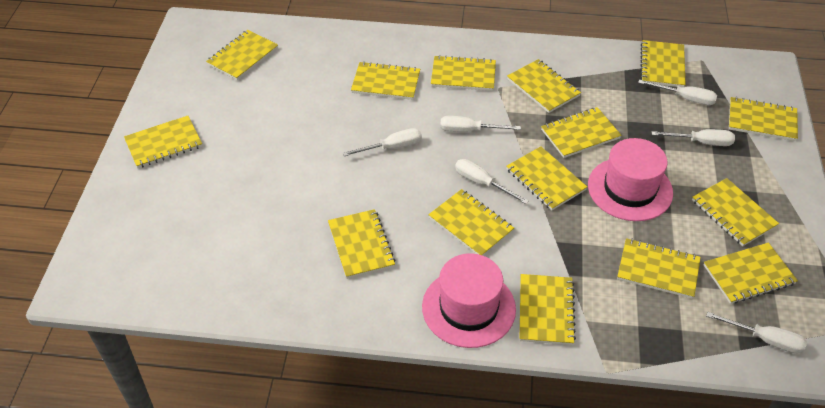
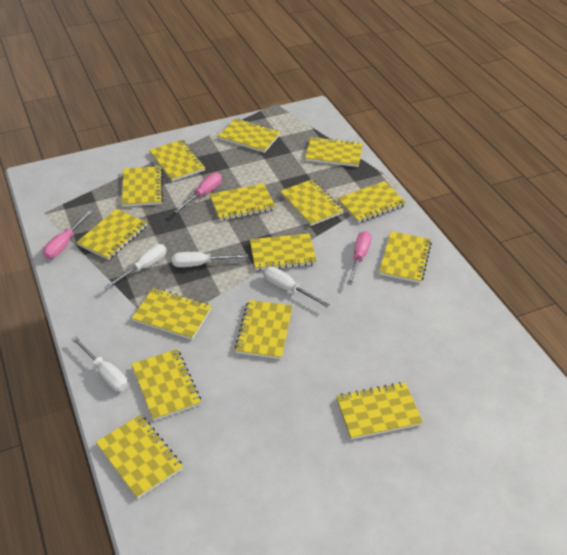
pink hat: [422,253,516,348] [588,138,673,221] = 2 -> none = 0
pink screwdriver: none = 0 -> [43,210,92,259] [174,173,222,213] [347,231,371,285] = 3
white screwdriver: [343,128,422,156] [440,116,521,132] [455,159,529,204] [638,80,717,105] [652,129,735,146] [706,312,807,354] = 6 -> [72,336,128,391] [104,244,166,290] [172,252,248,267] [263,267,330,308] = 4

